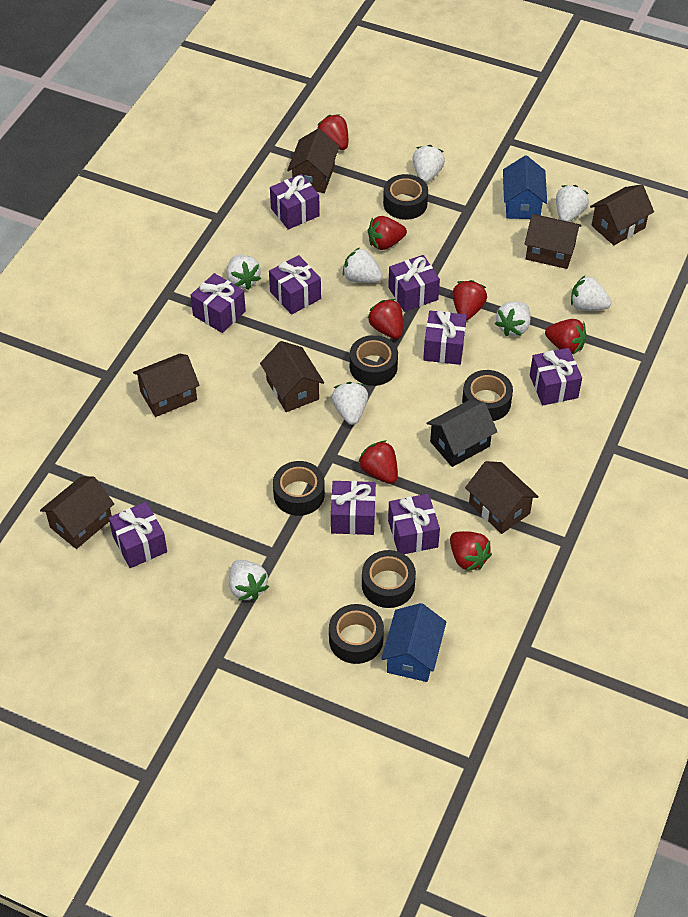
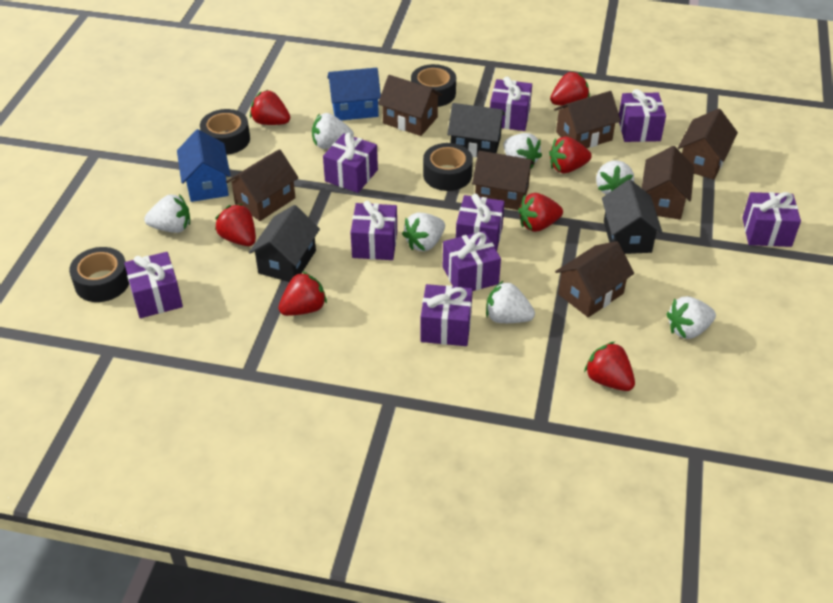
black house: [426,400,497,467] = 1 -> [249,205,320,282] [447,103,506,157] [602,179,663,254] = 3
black tape: [273,461,325,516] [329,604,384,664] [350,335,398,386] [362,550,416,608] [383,174,428,220] [462,370,513,421] = 6 -> [69,247,129,302] [200,109,250,155] [411,64,456,107] [423,143,473,191] = 4
white strawberry: [227,255,261,290] [229,560,269,601] [331,382,368,425] [343,247,383,283] [412,145,445,183] [495,302,531,336] [556,185,589,222] [571,276,612,311] = 8 -> [144,194,190,233] [312,113,354,149] [402,213,445,251] [486,281,535,323] [503,133,542,169] [596,160,634,195] [666,296,716,339] = 7

